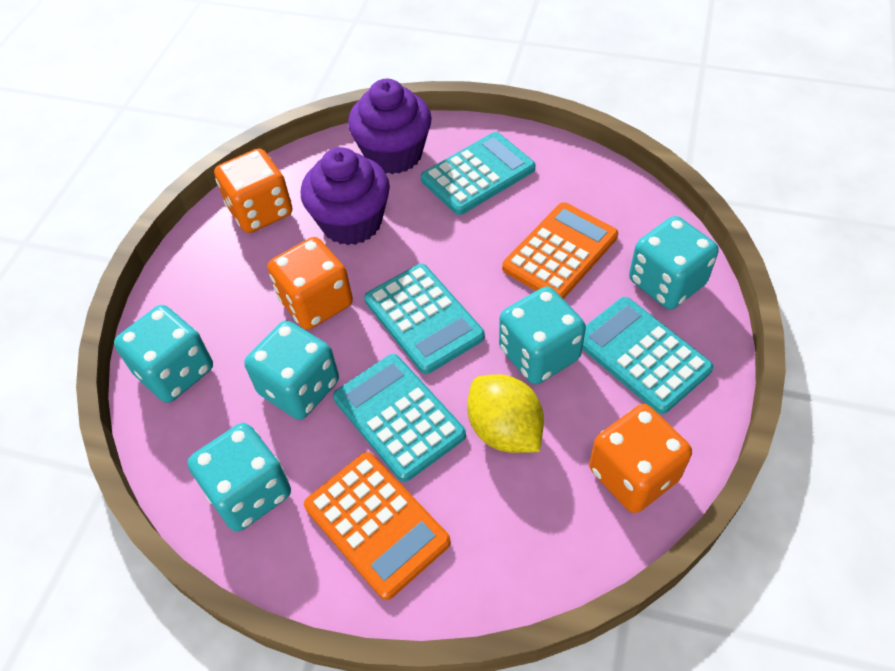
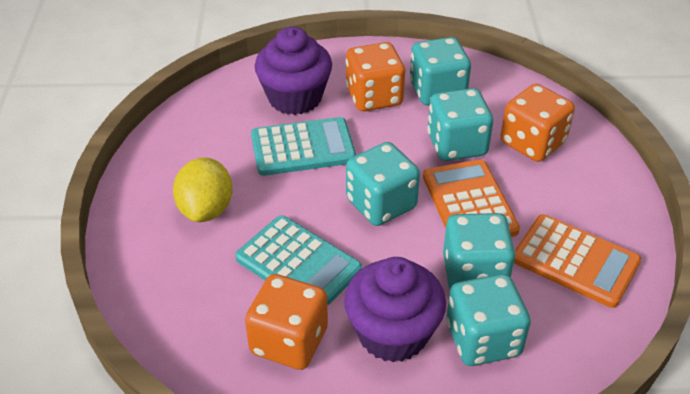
turquoise calculator: [333,354,466,482] [364,264,485,374] [421,132,535,215] [582,297,713,414] = 4 -> [235,216,362,306] [251,117,356,176] = 2

